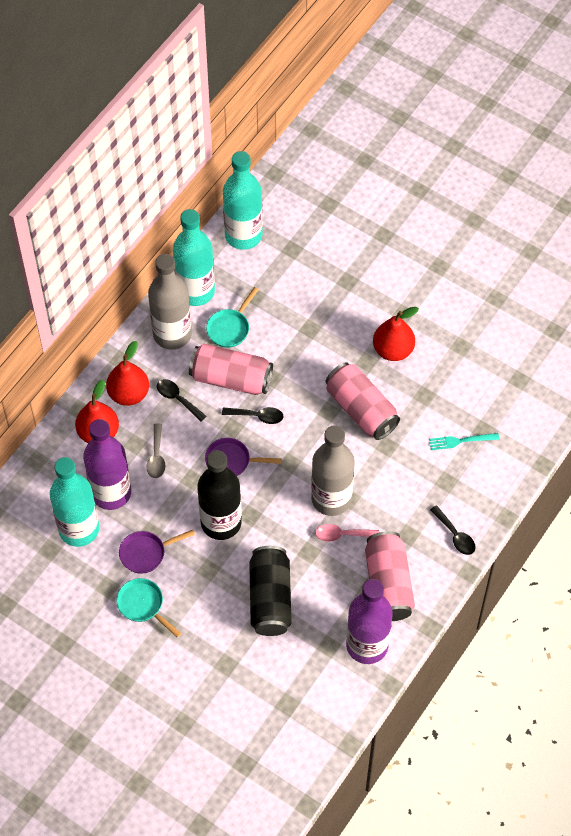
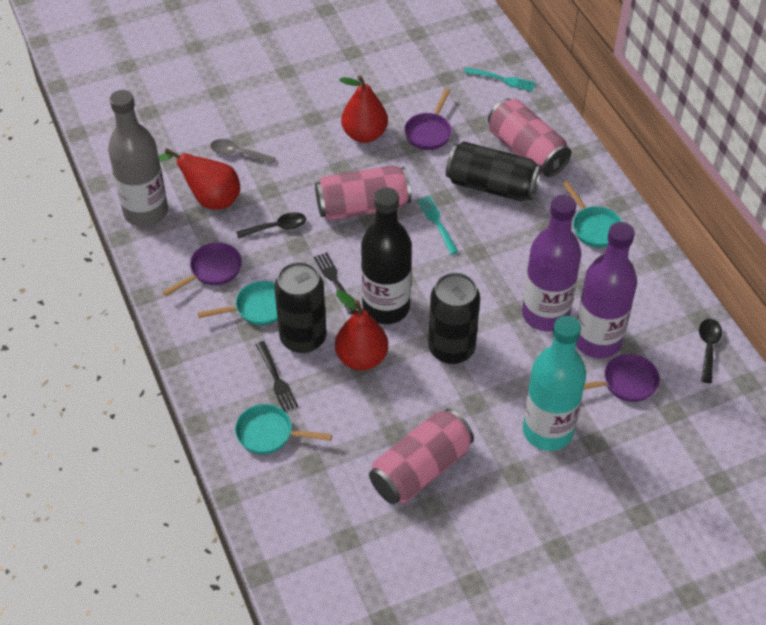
black can: [249,546,291,636] = 1 -> [274,262,326,353] [428,273,480,364] [446,141,542,201] = 3
black fork: none = 0 -> [256,341,298,411] [314,252,357,314] = 2
black spoon: [157,379,206,421] [222,407,283,424] [430,505,476,555] = 3 -> [236,212,306,239] [699,319,722,383] = 2
grey bottle: [148,254,192,350] [311,425,355,516] = 2 -> [108,90,168,227] = 1
pink spoon: [315,524,379,542] = 1 -> none = 0
purple pan: [119,530,195,574] [205,438,282,476] = 2 -> [162,243,242,296] [404,88,452,150] [584,354,660,402] = 3
turquoise bottle: [50,457,99,547] [173,209,215,306] [223,151,263,250] = 3 -> [523,316,586,451] = 1
turquoise fork: [429,433,499,450] = 1 -> [417,196,458,255] [464,67,536,91] = 2
turquoise pan: [117,578,181,638] [206,287,259,348] = 2 -> [198,281,278,325] [235,404,332,454] [563,181,622,248] = 3

